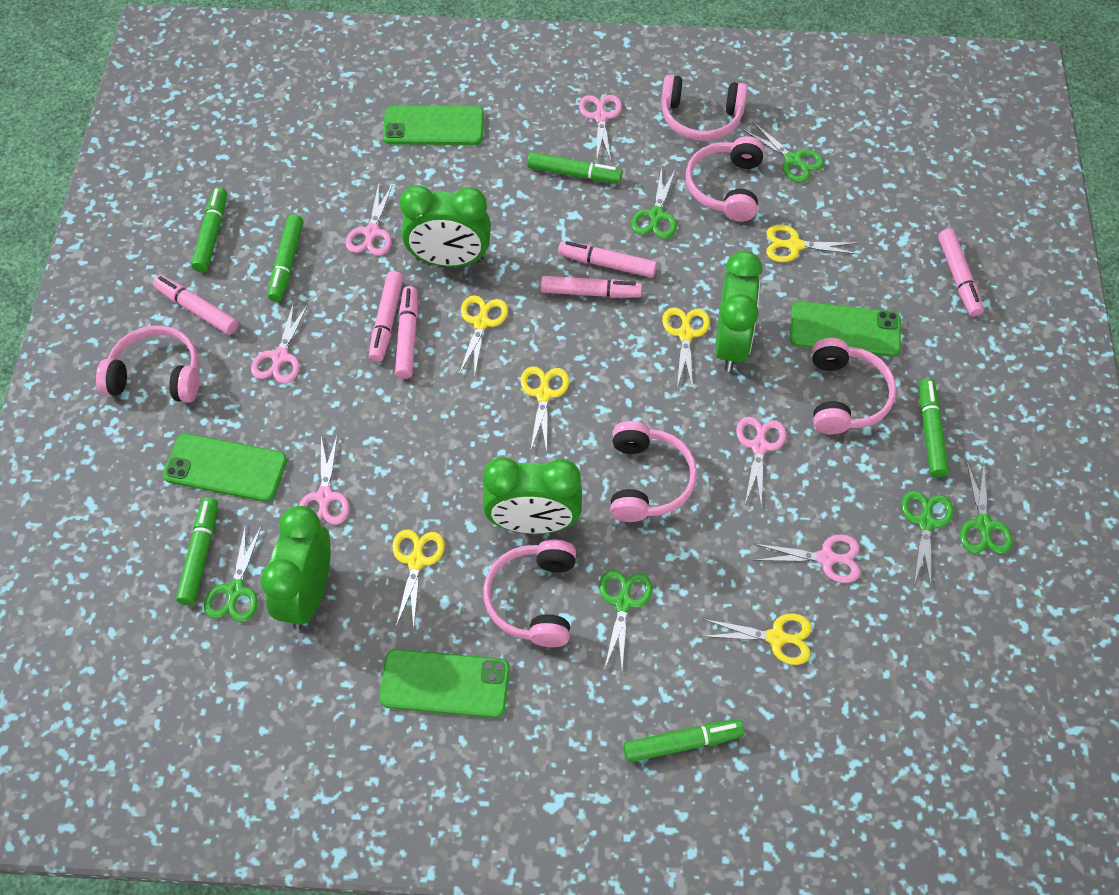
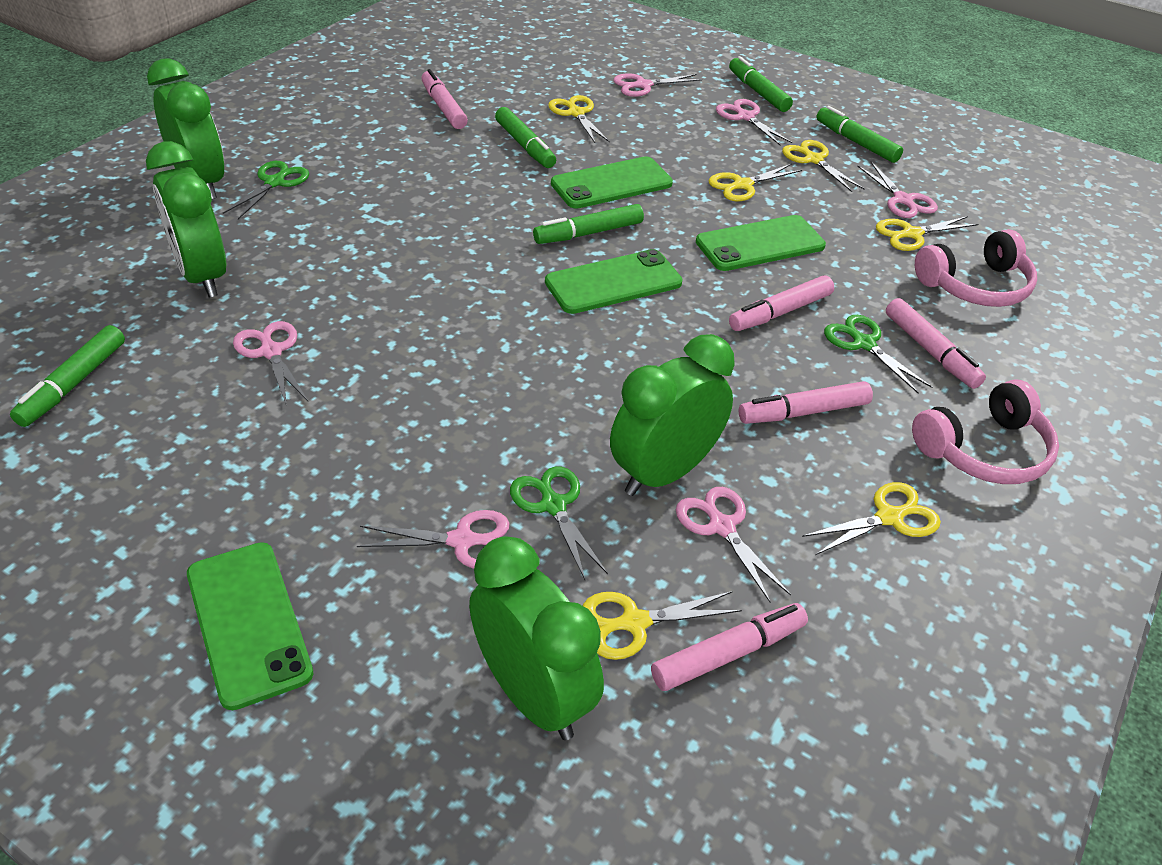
green marker: [176,497,218,605] [191,187,227,272] [268,214,303,302] [527,152,622,183] [623,719,744,763] [919,378,949,477] = 6 -> [10,325,125,427] [495,107,556,168] [533,204,644,244] [729,56,793,112] [816,106,903,163] = 5
green scissors: [204,523,262,622] [599,570,653,670] [631,167,677,239] [743,122,824,182] [901,491,954,586] [960,462,1013,554] = 6 -> [223,161,309,219] [510,466,608,580] [824,315,933,393] = 3
pink headphones: [96,326,199,403] [483,540,576,647] [610,421,697,522] [661,75,747,141] [686,136,764,222] [812,338,896,434] = 6 -> [912,379,1059,484] [915,229,1037,307] = 2
pink marker: [153,275,238,335] [369,271,404,362] [395,286,418,379] [541,276,642,298] [558,241,657,278] [938,229,984,316] = 6 -> [421,69,468,129] [651,603,808,691] [729,275,834,331] [739,381,873,424] [886,298,986,389] = 5

